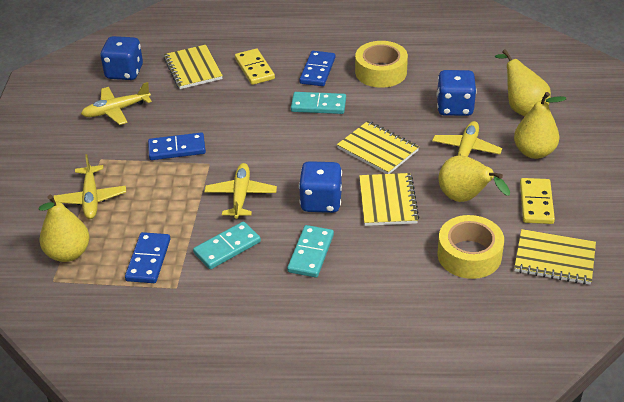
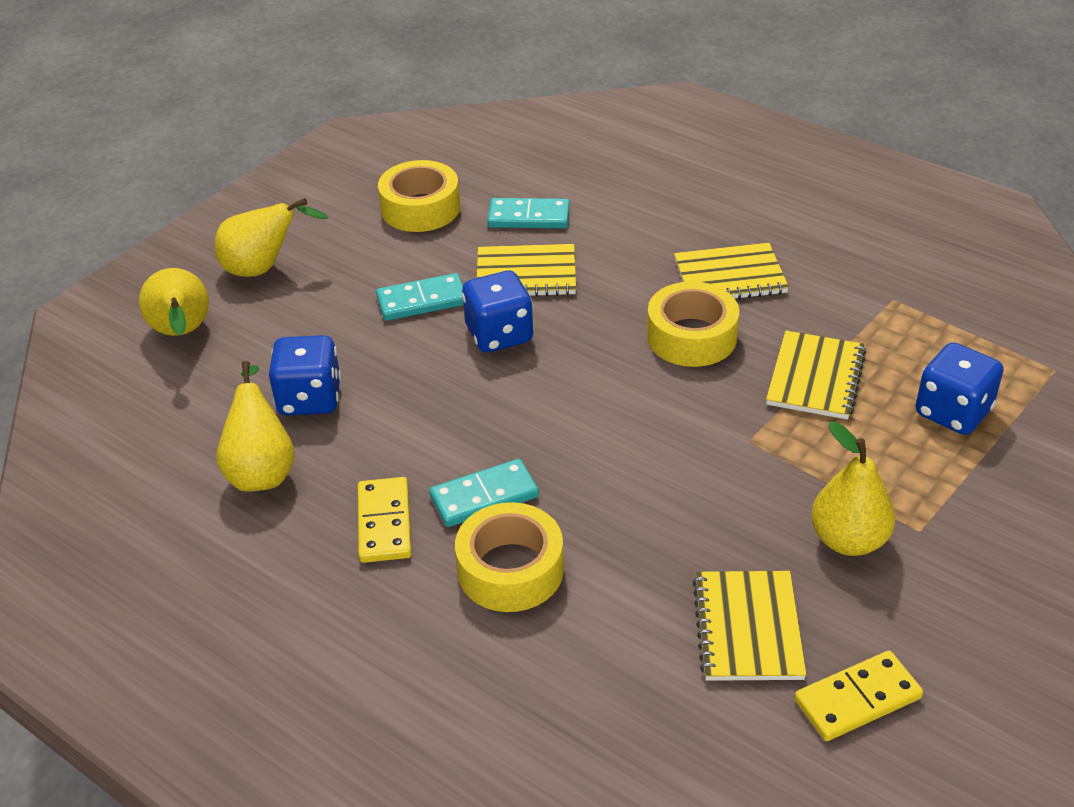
blue domino: [125,232,170,283] [148,133,206,160] [299,51,335,86] = 3 -> none = 0
yellow plane: [54,154,126,219] [81,82,152,125] [204,163,277,219] [432,121,502,162] = 4 -> none = 0
yellow tape: [355,41,408,88] [437,215,504,279] = 2 -> [378,160,460,232] [455,502,564,612] [647,281,739,367] = 3

